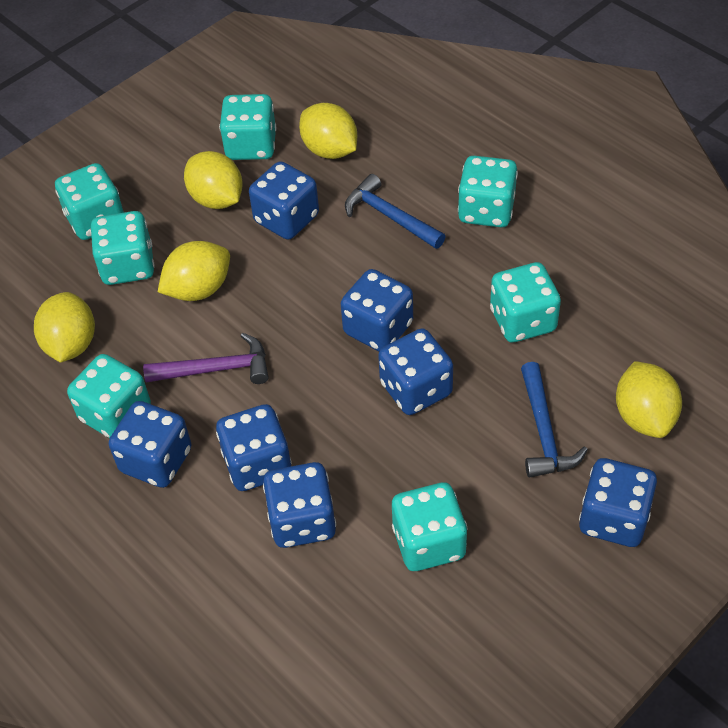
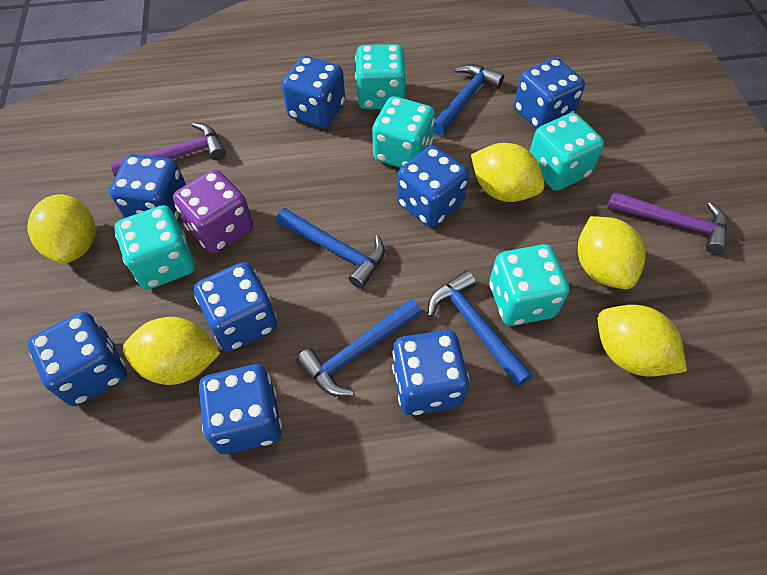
blue dice: [109,401,192,488] [216,404,292,491] [249,161,319,240] [263,462,336,548] [341,269,413,351] [378,328,453,415] [579,458,657,547] = 7 -> [28,312,127,406] [110,154,186,221] [194,262,277,351] [199,364,282,454] [282,56,345,128] [392,330,469,415] [397,146,469,228] [514,58,585,129] = 8
blue hammer: [345,174,446,249] [521,362,588,478] = 2 -> [276,208,385,289] [296,299,422,396] [428,270,532,387] [433,64,504,135] = 4
purple dice: none = 0 -> [173,170,253,253] = 1
purple hammer: [143,333,269,384] = 1 -> [110,123,226,177] [607,191,727,254] = 2
turquoise dice: [55,163,124,240] [67,354,151,438] [90,211,155,285] [219,94,276,160] [392,483,468,571] [458,156,518,227] [490,262,561,342] = 7 -> [114,205,195,289] [355,44,406,109] [372,96,435,168] [490,244,569,326] [530,113,604,191] = 5

